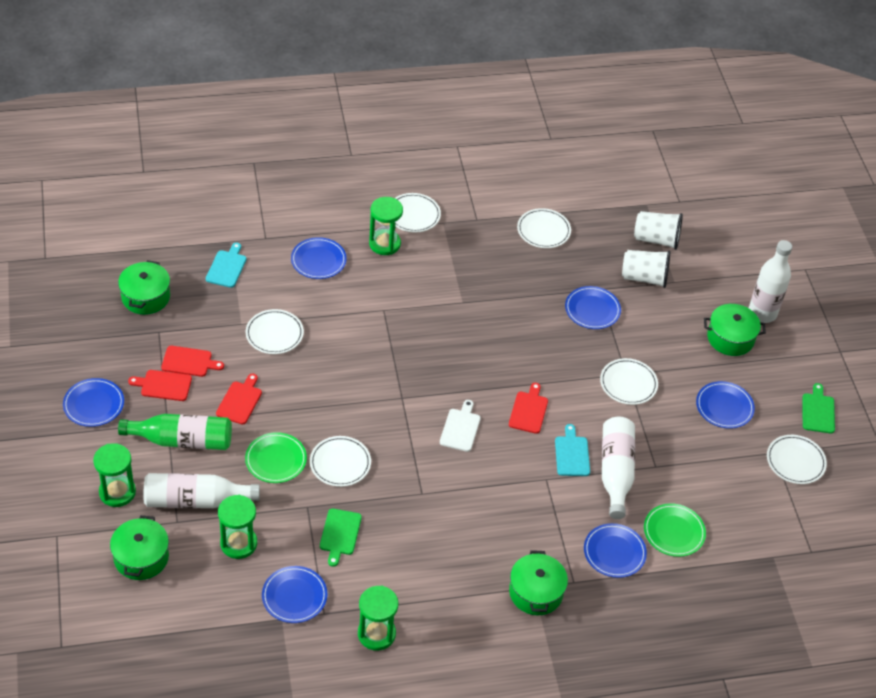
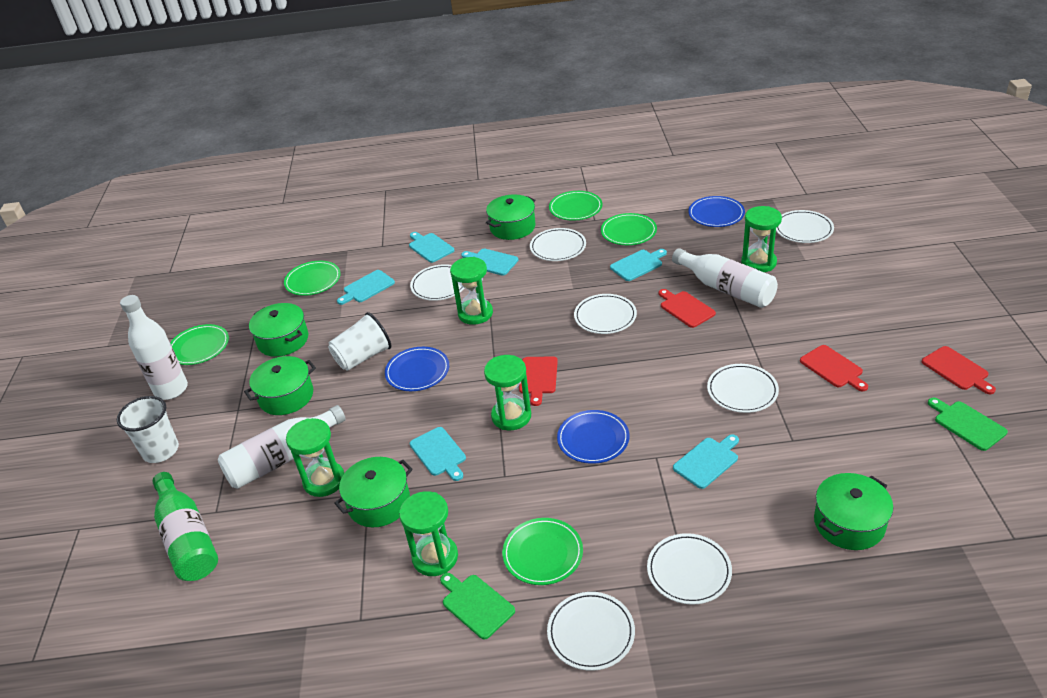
blue plate: [63,378,124,427] [262,566,327,623] [291,237,347,279] [565,286,621,329] [584,523,647,578] [696,381,755,429] = 6 -> [385,347,449,391] [557,410,629,464] [688,196,745,227] = 3
green hourglass: [93,443,136,507] [218,495,257,559] [358,586,398,651] [369,197,403,255] = 4 -> [286,418,344,497] [399,491,458,576] [450,257,493,325] [484,355,531,430] [741,206,782,272] = 5
green plate: [245,432,307,483] [644,503,706,557] = 2 -> [170,324,229,365] [284,261,341,296] [502,518,583,585] [549,191,602,221] [601,213,657,245] = 5
green pot: [110,515,169,580] [118,260,170,315] [509,550,568,615] [704,304,766,356] = 4 -> [244,356,316,415] [249,303,308,357] [334,457,413,527] [486,194,535,240] [814,473,893,550] = 5
turquoise cutting board: [206,243,247,288] [555,424,590,476] = 2 -> [337,270,395,305] [409,232,454,263] [410,427,466,481] [461,249,518,276] [610,249,667,281] [673,434,739,489] = 6
white cutting board: [440,400,481,452] = 1 -> none = 0
white plate: [246,309,304,354] [310,436,371,487] [395,193,441,233] [517,208,571,248] [600,358,658,405] [767,435,827,484] = 6 -> [410,264,465,301] [530,228,586,261] [547,592,635,671] [574,294,637,334] [647,533,732,605] [707,364,779,413] [776,210,834,243] = 7

